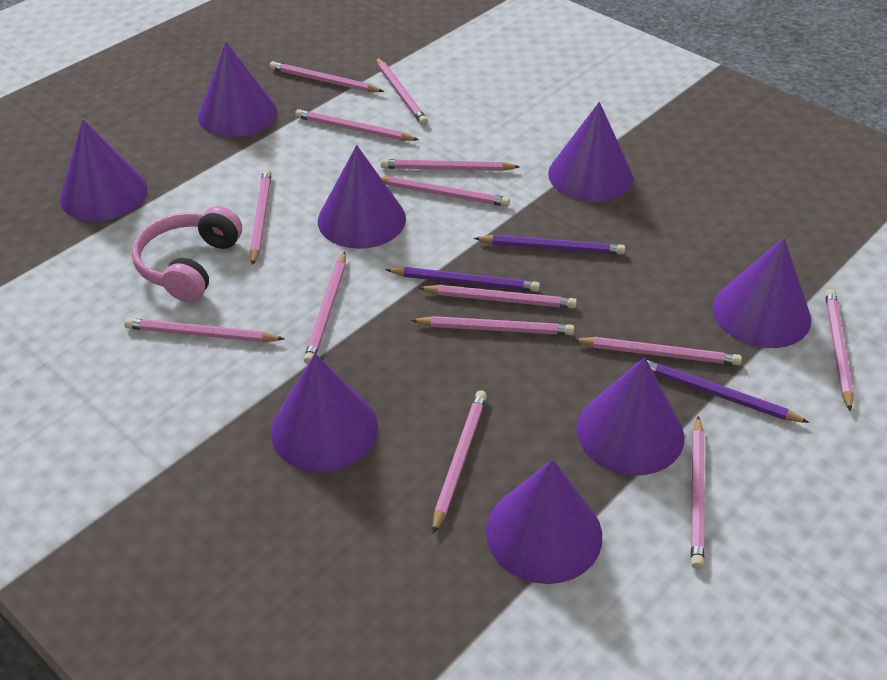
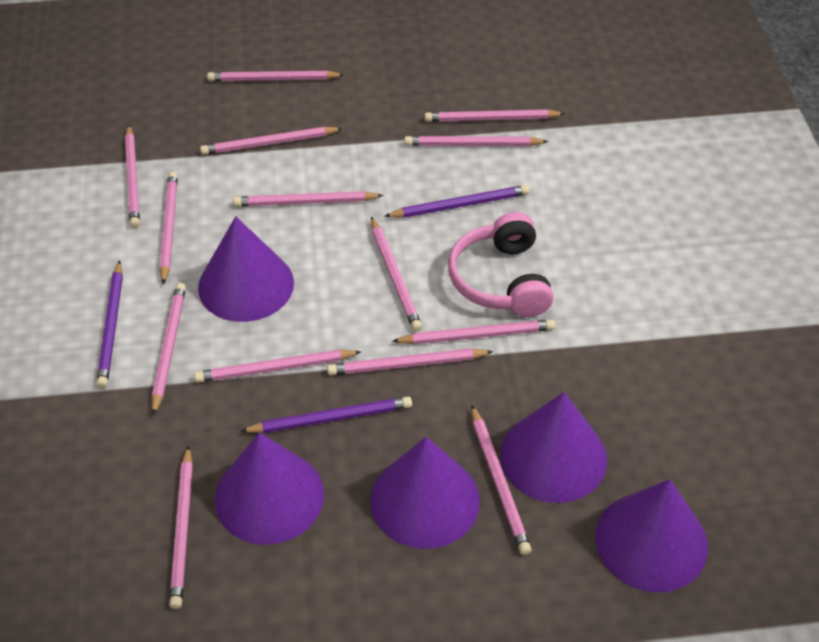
purple cone: [60,119,148,221] [198,42,277,137] [270,354,378,472] [318,145,406,249] [486,459,602,584] [548,102,633,202] [576,357,684,475] [713,238,811,348] = 8 -> [198,216,294,322] [215,433,324,545] [370,437,480,549] [500,392,607,503] [595,479,708,593] = 5

